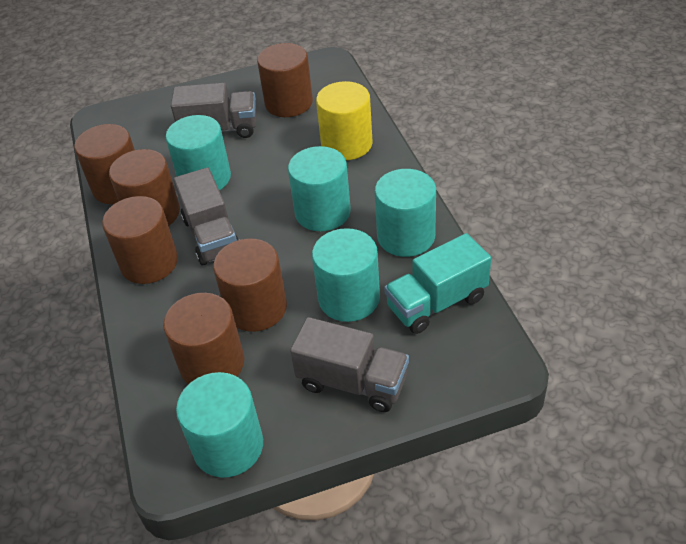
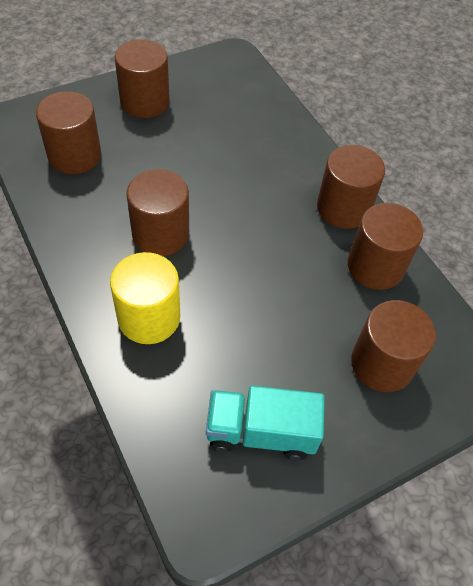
grey truck: [171,83,257,138] [173,167,239,265] [290,317,409,412] = 3 -> none = 0
turquoise cylinder: [166,115,231,190] [176,372,263,478] [288,146,351,231] [312,228,380,322] [375,169,436,257] = 5 -> none = 0

